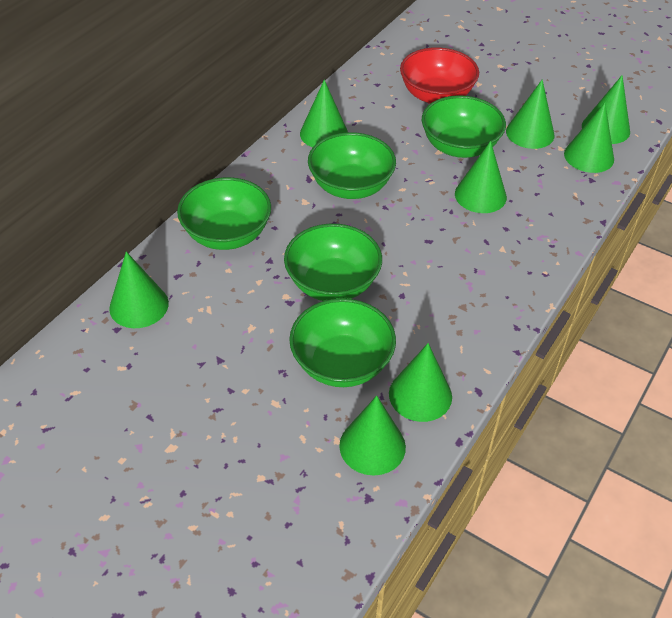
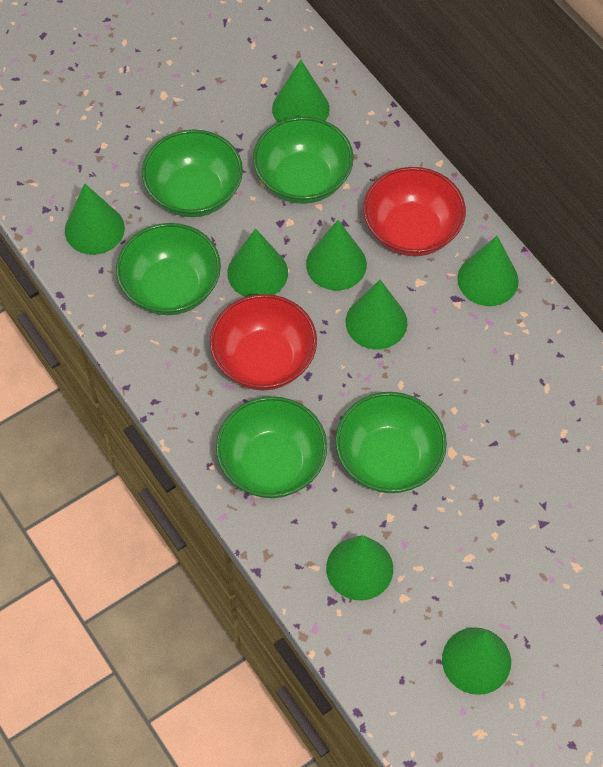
red bowl: [400,47,479,104] = 1 -> [210,294,317,390] [363,167,466,256] = 2

